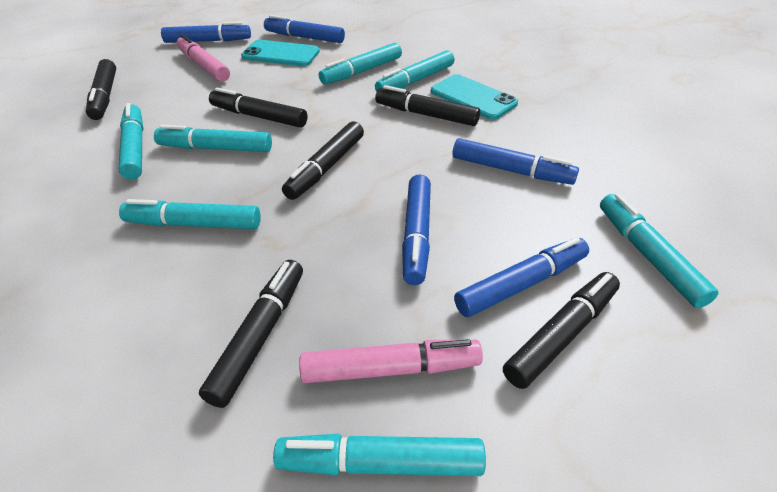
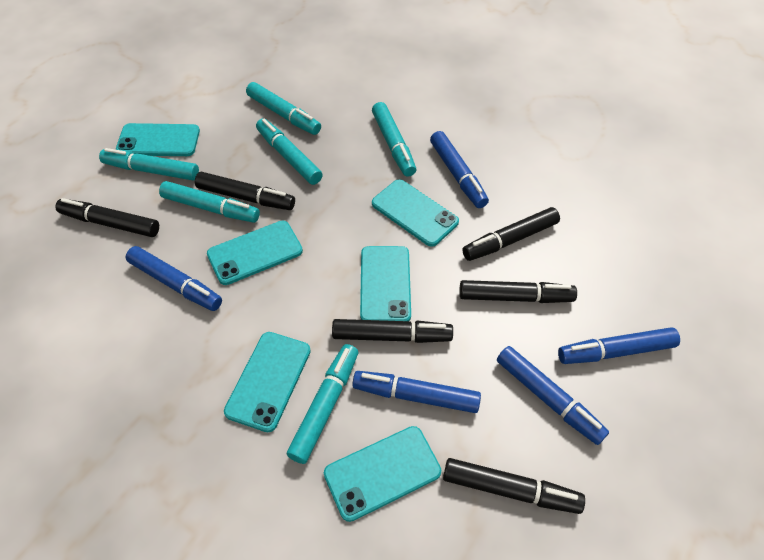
pink marker: [177,35,230,82] [299,339,483,383] = 2 -> none = 0
turquoise marker: [118,103,144,180] [119,199,261,229] [154,125,272,152] [273,434,486,476] [319,43,402,85] [375,50,455,92] [600,194,719,308] = 7 -> [99,148,199,181] [159,181,260,223] [246,82,321,135] [256,118,323,185] [287,344,358,464] [372,102,416,177] = 6
turquoise phone: [241,40,320,66] [431,74,518,120] = 2 -> [116,123,200,156] [207,221,303,285] [224,332,311,432] [324,426,441,522] [360,246,411,321] [372,180,459,247] = 6

